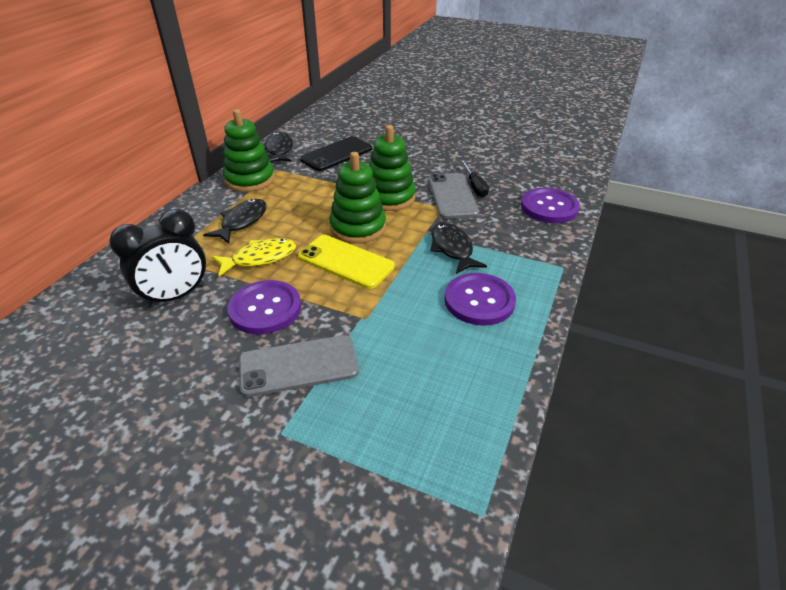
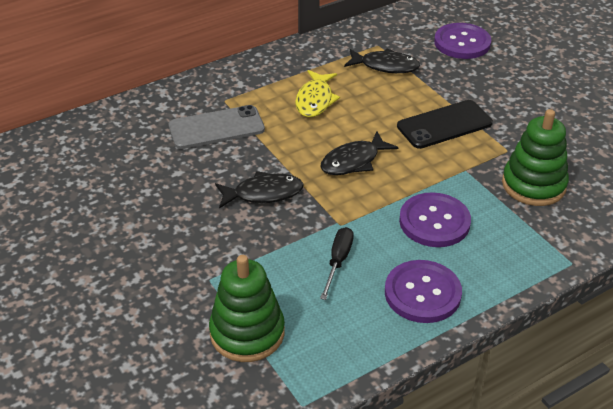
black clock: [109,209,206,308] = 1 -> none = 0
green stacking toy: [223,109,275,192] [329,152,386,244] [369,125,416,211] = 3 -> [209,255,285,362] [502,109,569,206] = 2
grey phone: [239,335,359,397] [429,173,479,219] = 2 -> [169,105,265,149] = 1
yellow phone: [298,235,395,289] = 1 -> none = 0

